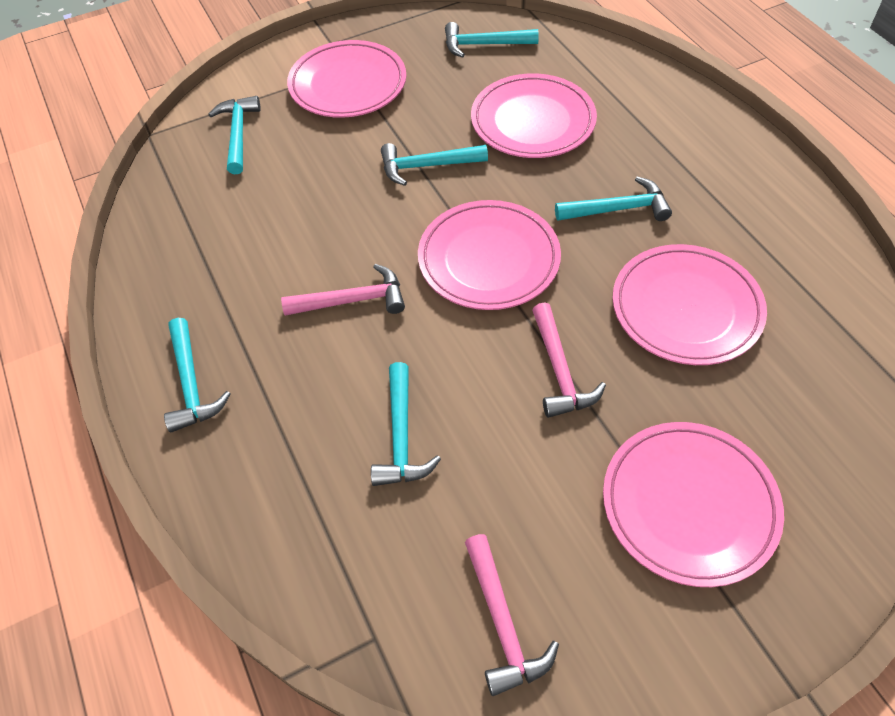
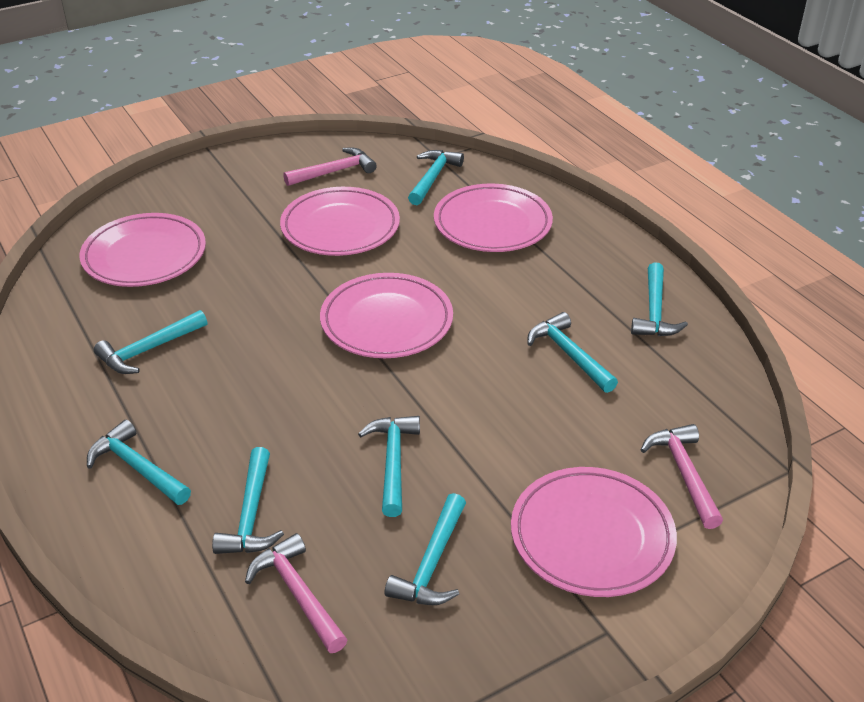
turquoise hammer: [164,318,230,433] [208,96,261,175] [371,362,441,486] [381,143,488,186] [445,22,539,58] [555,177,672,221] = 6 -> [87,420,191,505] [94,310,207,374] [212,447,284,554] [358,416,420,517] [385,493,466,605] [408,150,464,205] [528,312,618,393] [631,262,688,336] = 8

